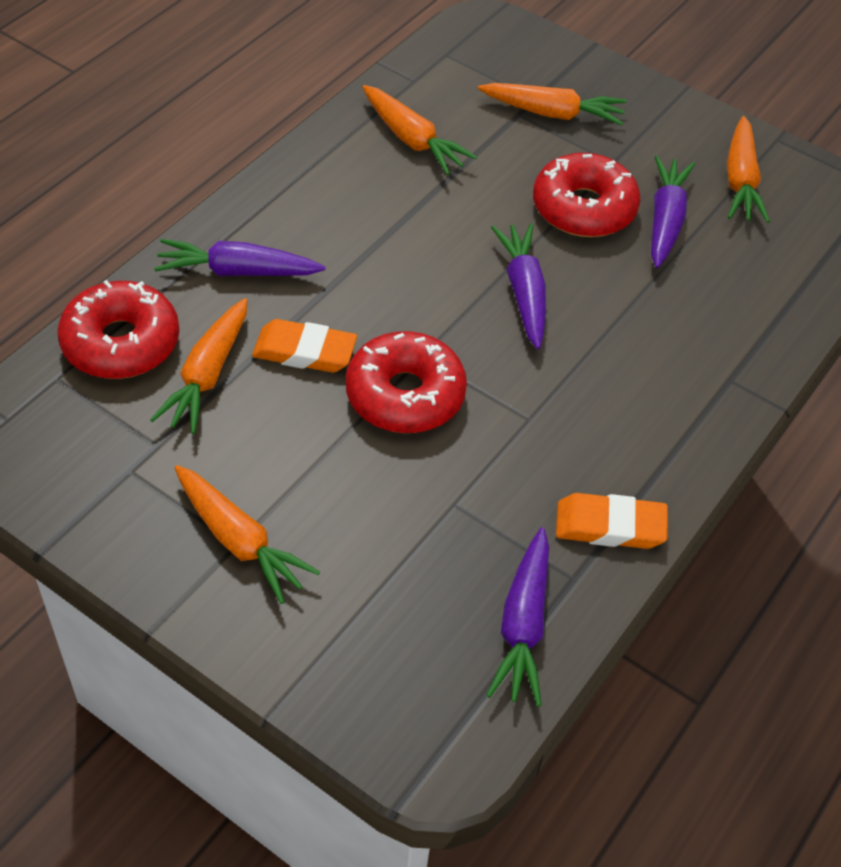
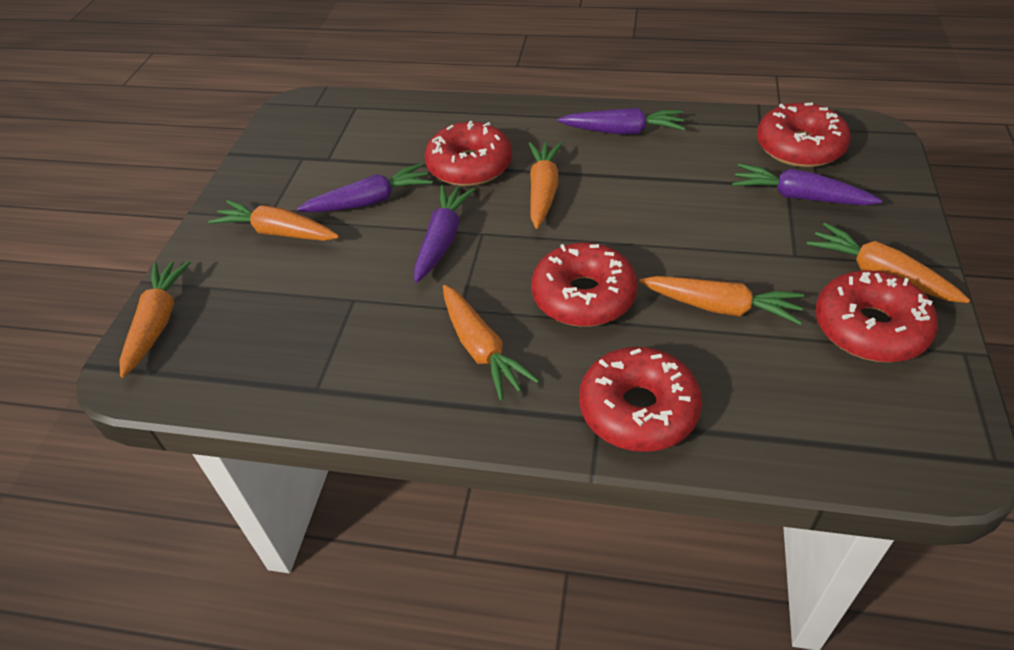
orange carrot: [150,298,247,434] [175,465,320,604] [362,85,477,175] [478,83,627,126] [727,116,770,223] = 5 -> [119,261,191,378] [208,200,339,241] [443,285,540,401] [529,142,563,229] [639,276,804,325] [807,223,970,303] = 6
orange eraser: [252,319,357,373] [556,493,668,549] = 2 -> none = 0
red donut: [57,280,179,379] [346,331,467,433] [533,153,640,237] = 3 -> [425,121,512,186] [532,242,638,327] [579,347,702,452] [757,103,851,168] [815,270,938,362] = 5

